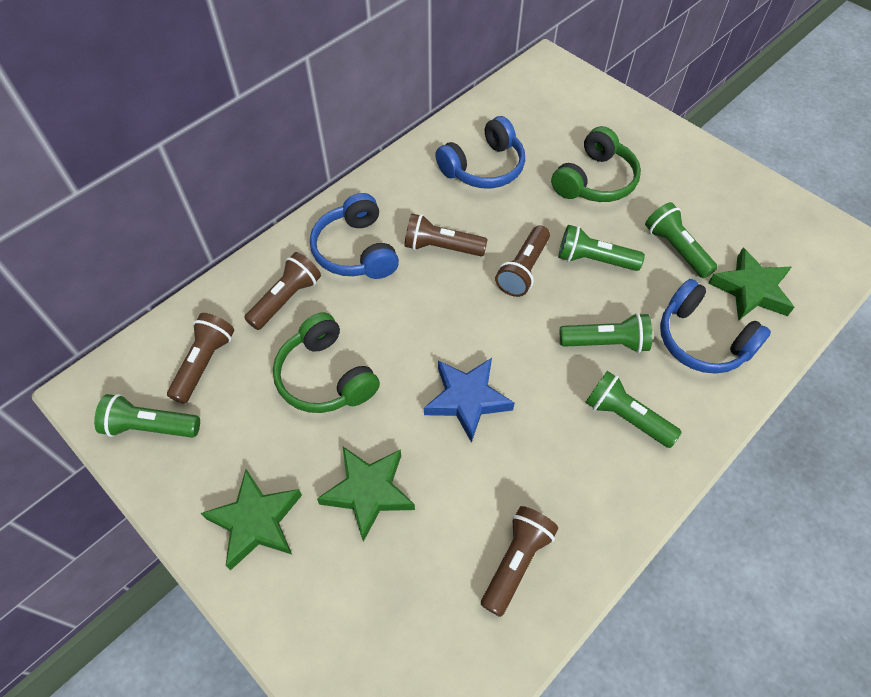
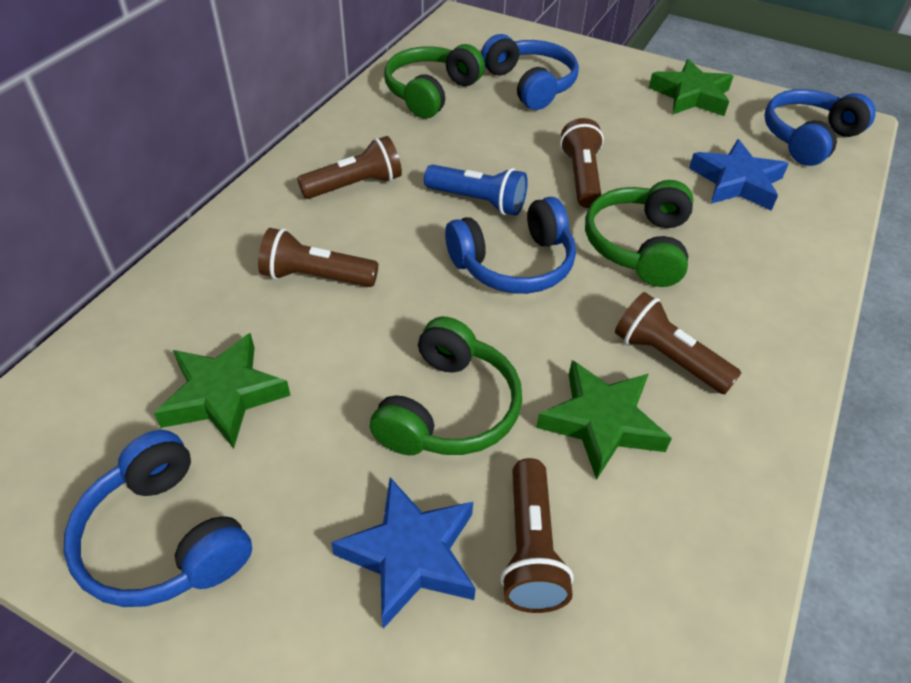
blue flashlight: none = 0 -> [424,165,528,216] = 1
blue headphones: [310,193,399,279] [435,116,525,188] [660,279,771,374] = 3 -> [64,430,252,607] [445,197,576,294] [481,34,579,110] [764,89,876,166] = 4
blue star: [424,358,515,443] = 1 -> [331,477,476,629] [689,139,789,211] = 2
green flashlight: [94,394,200,438] [558,225,645,271] [560,313,652,353] [585,371,682,448] [645,202,718,278] = 5 -> none = 0
green headphones: [273,312,380,413] [551,126,641,202] = 2 -> [370,317,522,455] [384,44,485,118] [585,180,693,287] = 3

